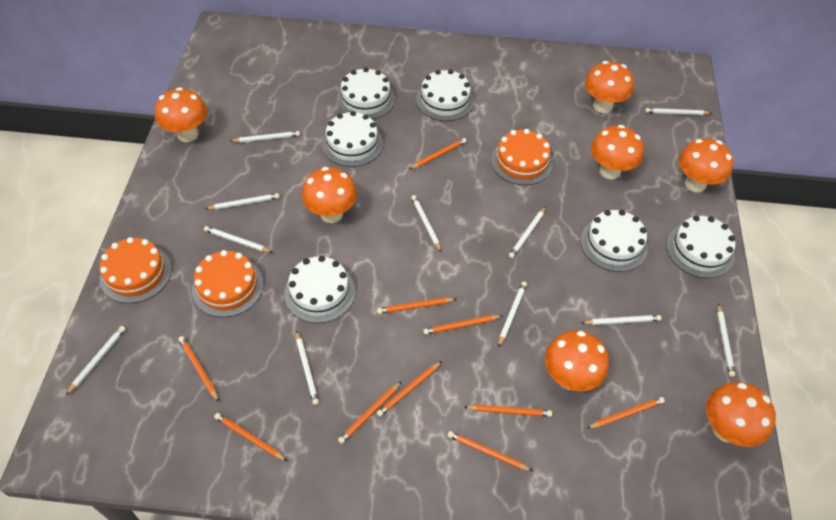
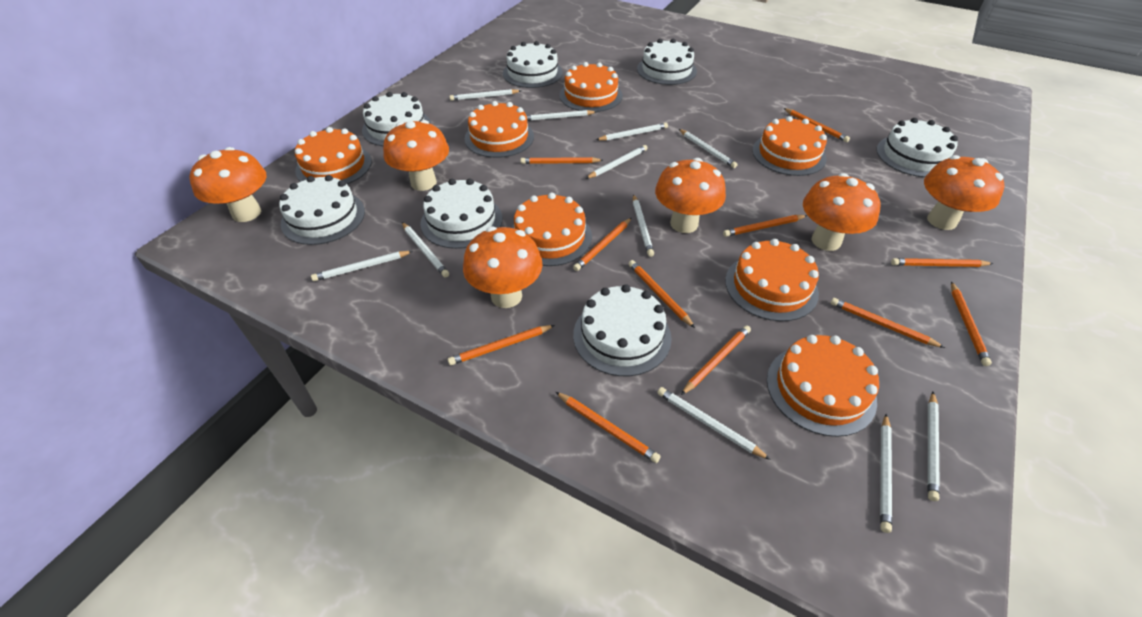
orange cake: [99,237,172,303] [192,250,263,317] [491,129,553,185] = 3 -> [295,127,372,184] [465,101,534,158] [511,193,592,266] [559,62,623,112] [725,239,819,321] [752,116,827,176] [767,335,879,437] = 7
orange mushroom: [155,87,207,142] [302,167,357,223] [545,330,609,391] [585,61,634,113] [591,125,644,179] [679,138,733,192] [706,382,776,447] = 7 -> [189,147,266,222] [383,120,449,191] [463,227,543,308] [655,158,726,233] [803,173,880,251] [924,155,1005,230] = 6
orange pencil: [179,336,219,402] [214,413,287,461] [338,381,402,444] [376,361,442,417] [377,298,456,314] [410,138,466,169] [423,315,502,335] [447,431,532,471] [465,405,552,417] [587,397,665,429] = 10 -> [448,325,555,365] [521,157,603,164] [556,392,661,463] [573,218,632,271] [629,260,695,328] [681,325,751,395] [723,215,807,237] [783,108,850,142] [831,298,945,348] [891,258,993,267] [951,281,992,366] = 11
white cake: [284,256,355,323] [322,111,383,167] [337,67,395,119] [416,69,474,121] [580,210,648,272] [666,216,736,278] = 6 -> [279,175,365,245] [362,92,431,146] [420,179,502,249] [503,41,563,88] [573,284,672,376] [637,39,697,85] [876,118,958,177] = 7

